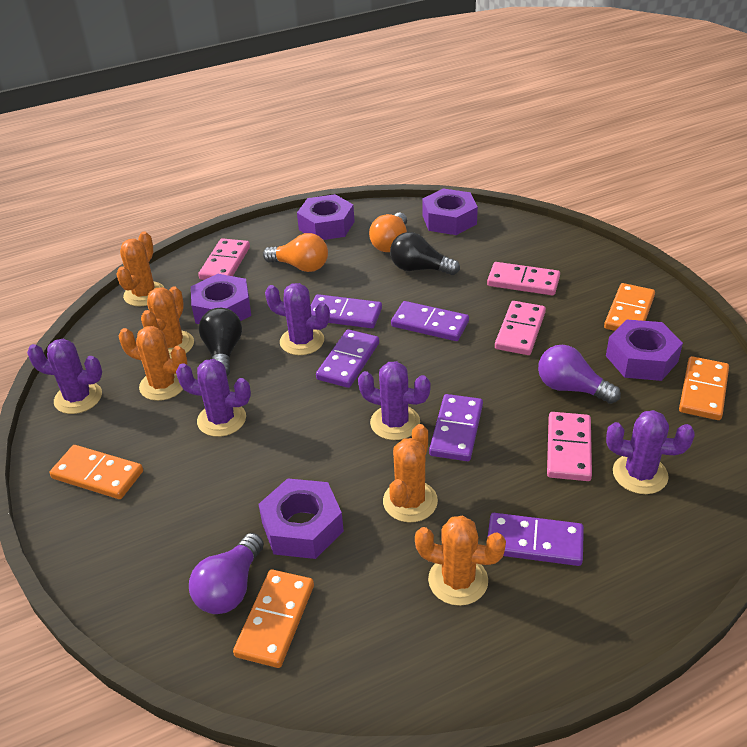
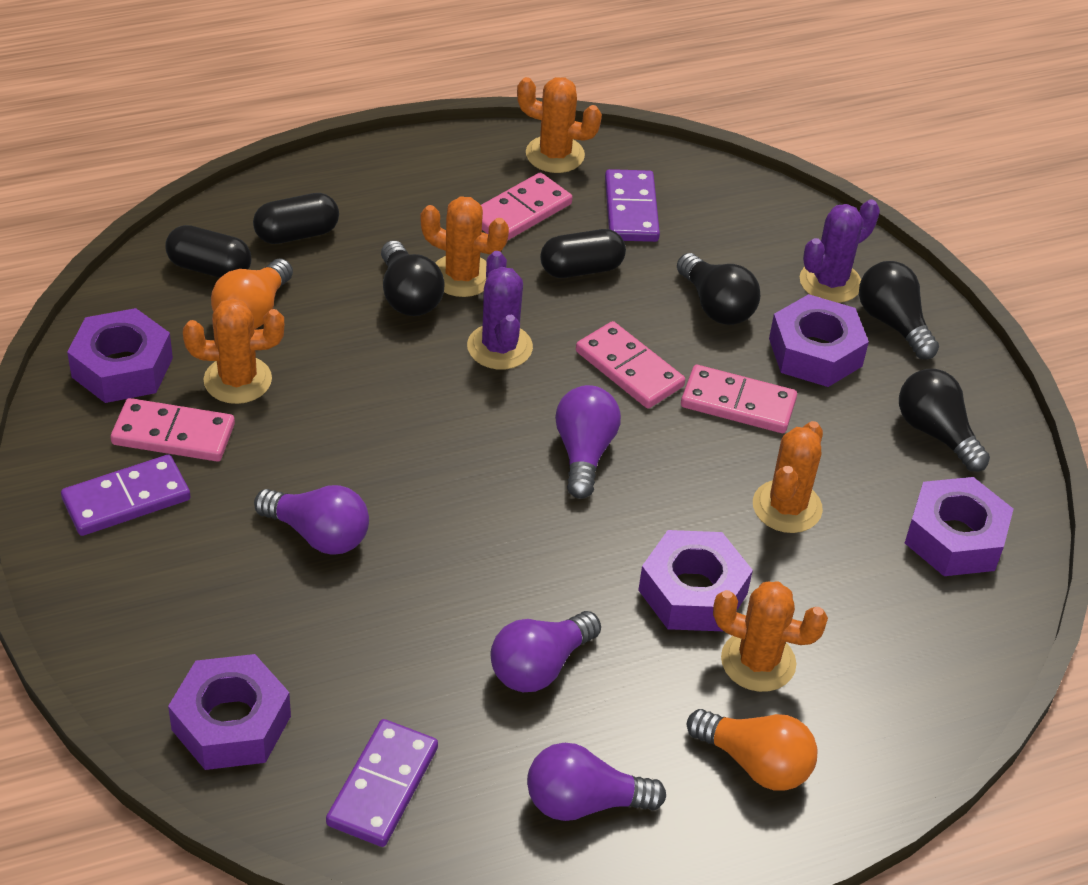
black capsule: none = 0 -> [165,225,251,278] [253,193,339,244] [540,229,626,278] = 3
black light bulb: [199,308,242,376] [390,232,460,275] = 2 -> [381,241,445,316] [677,253,760,325] [859,261,939,359] [899,369,990,472] = 4
orange domino: [50,445,143,499] [233,570,314,668] [604,283,655,331] [679,356,729,420] = 4 -> none = 0
purple cactus: [27,339,102,414] [176,359,251,437] [265,283,330,355] [358,361,431,440] [606,410,695,494] = 5 -> [467,251,533,369] [800,199,880,303] = 2
purple domino: [311,294,382,328] [316,329,379,388] [391,301,469,341] [429,394,483,461] [488,513,584,566] = 5 -> [61,454,190,536] [326,719,438,847] [605,169,660,242] = 3
purple light bulb: [189,533,264,614] [538,345,621,404] = 2 -> [254,485,369,555] [491,611,601,692] [527,743,666,821] [555,385,621,499] = 4

